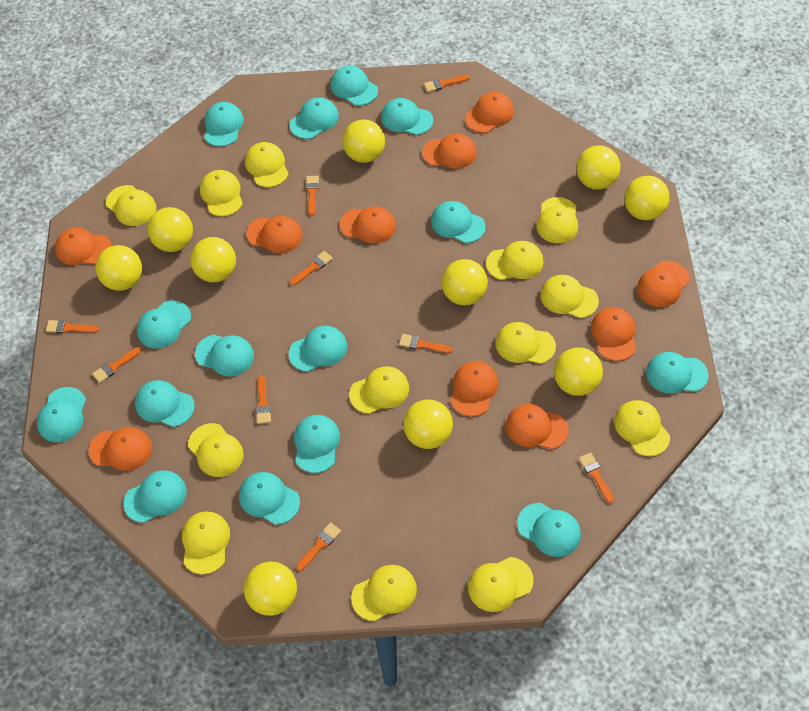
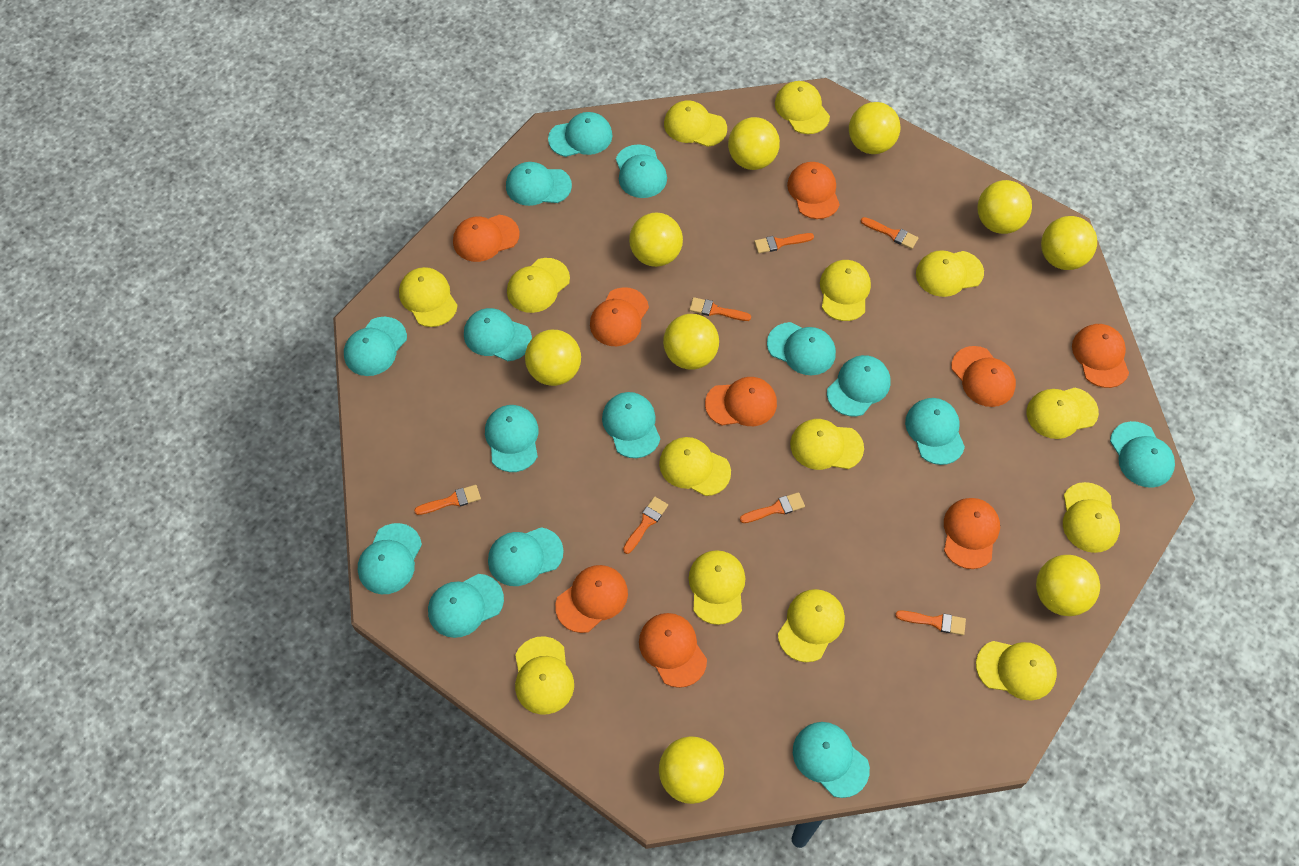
orange brush: [46,320,99,334] [92,347,141,383] [256,376,271,424] [290,251,333,286] [296,522,341,571] [306,176,319,216] [399,334,452,353] [424,75,470,92] [579,453,614,503] = 9 -> [414,485,481,515] [623,497,668,554] [689,297,751,321] [740,492,805,523] [754,233,814,253] [861,217,918,249] [895,610,966,635] = 7
orange cap: [55,228,112,265] [89,427,152,471] [246,216,303,253] [340,206,396,244] [422,133,477,169] [450,361,498,417] [465,92,514,133] [506,404,569,449] [591,307,636,361] [637,261,690,307] = 10 -> [453,215,520,262] [555,565,628,633] [590,287,649,346] [639,613,707,688] [705,377,777,426] [787,162,840,219] [944,498,1000,569] [951,346,1016,407] [1072,324,1129,388] = 9
yellow ball: [96,245,142,291] [148,207,193,252] [190,237,236,282] [244,562,297,616] [343,119,385,163] [403,399,453,449] [442,259,488,305] [554,348,603,396] [576,146,621,190] [624,176,670,220] = 10 -> [525,329,581,386] [629,212,683,267] [659,736,724,804] [663,314,719,370] [728,117,780,170] [849,102,900,154] [977,180,1032,234] [1036,555,1100,616] [1041,216,1097,270] = 9
yellow cap: [106,185,156,226] [182,512,230,575] [188,423,244,477] [200,170,243,216] [245,142,289,187] [349,366,409,414] [351,565,417,621] [468,557,534,612] [486,241,544,280] [496,322,556,364] [536,197,578,243] [540,275,599,318] [614,400,670,456] = 13 -> [399,267,458,327] [507,258,570,313] [515,636,574,715] [659,437,731,496] [664,100,727,147] [689,550,745,625] [775,81,830,134] [778,589,845,662] [790,419,864,470] [820,260,871,321] [916,250,984,297] [976,641,1057,700] [1027,388,1099,439] [1063,482,1120,553] = 14

